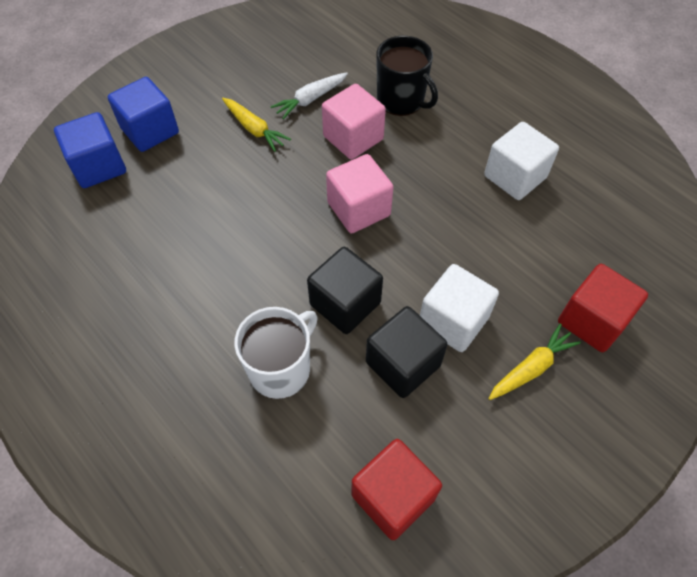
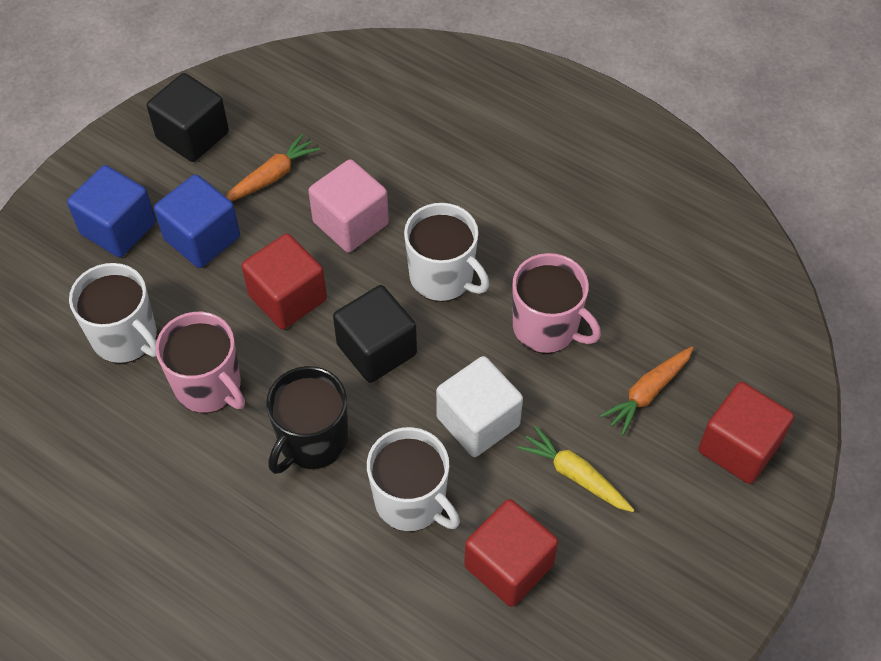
orange carrot: none = 0 -> [226,133,320,201] [600,347,693,435] = 2
pink cube: [322,84,386,159] [326,154,393,233] = 2 -> [308,159,389,252] = 1
pink mug: none = 0 -> [156,312,245,413] [513,253,601,354] = 2
red cube: [351,439,442,540] [558,264,648,352] = 2 -> [242,234,327,330] [464,499,558,607] [698,382,794,484] = 3
white carrot: [270,73,348,120] = 1 -> none = 0
white cube: [420,264,499,352] [484,122,559,200] = 2 -> [436,356,523,457] = 1
white mug: [234,307,318,399] = 1 -> [69,263,157,364] [367,427,460,532] [404,203,489,302] = 3
yellow carrot: [222,98,291,152] [488,324,581,400] = 2 -> [517,426,634,512] = 1

